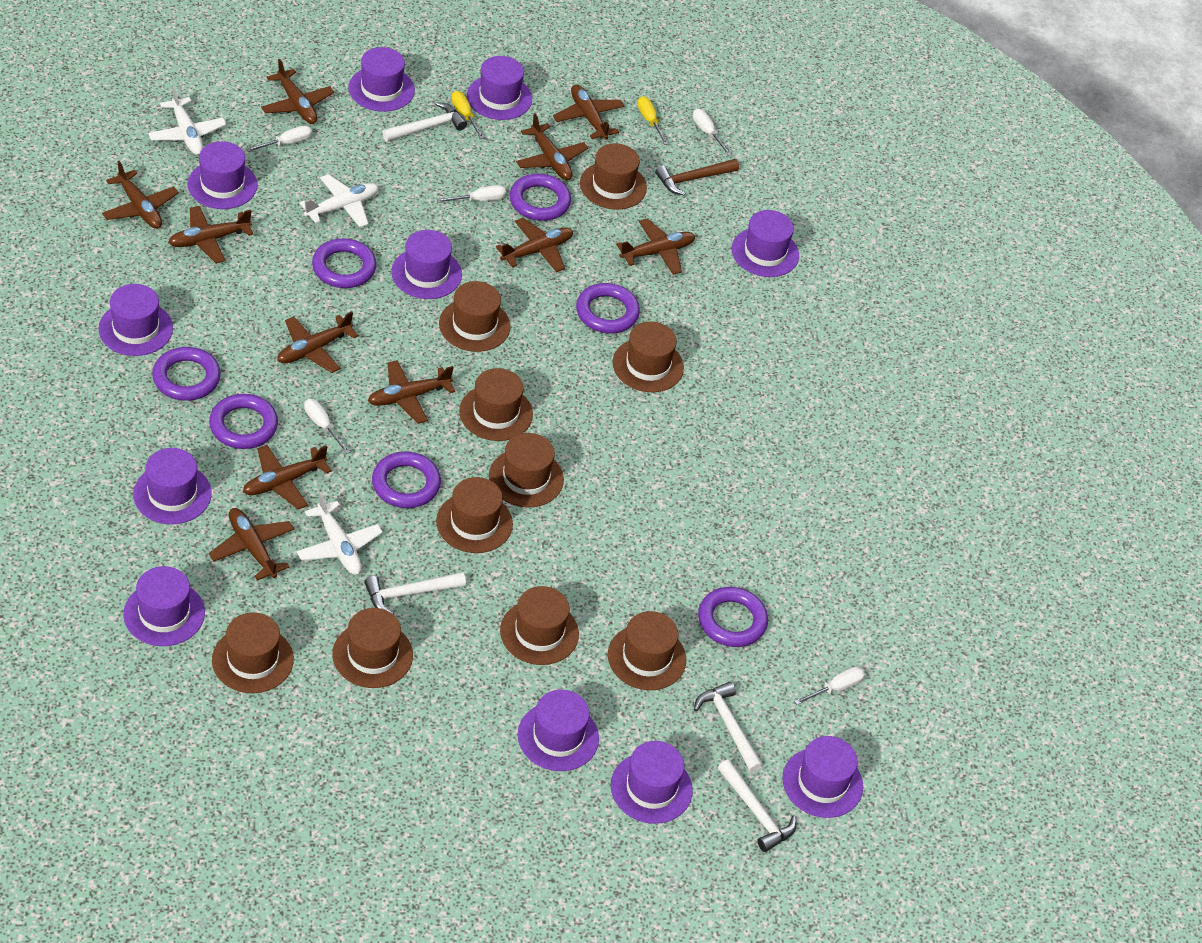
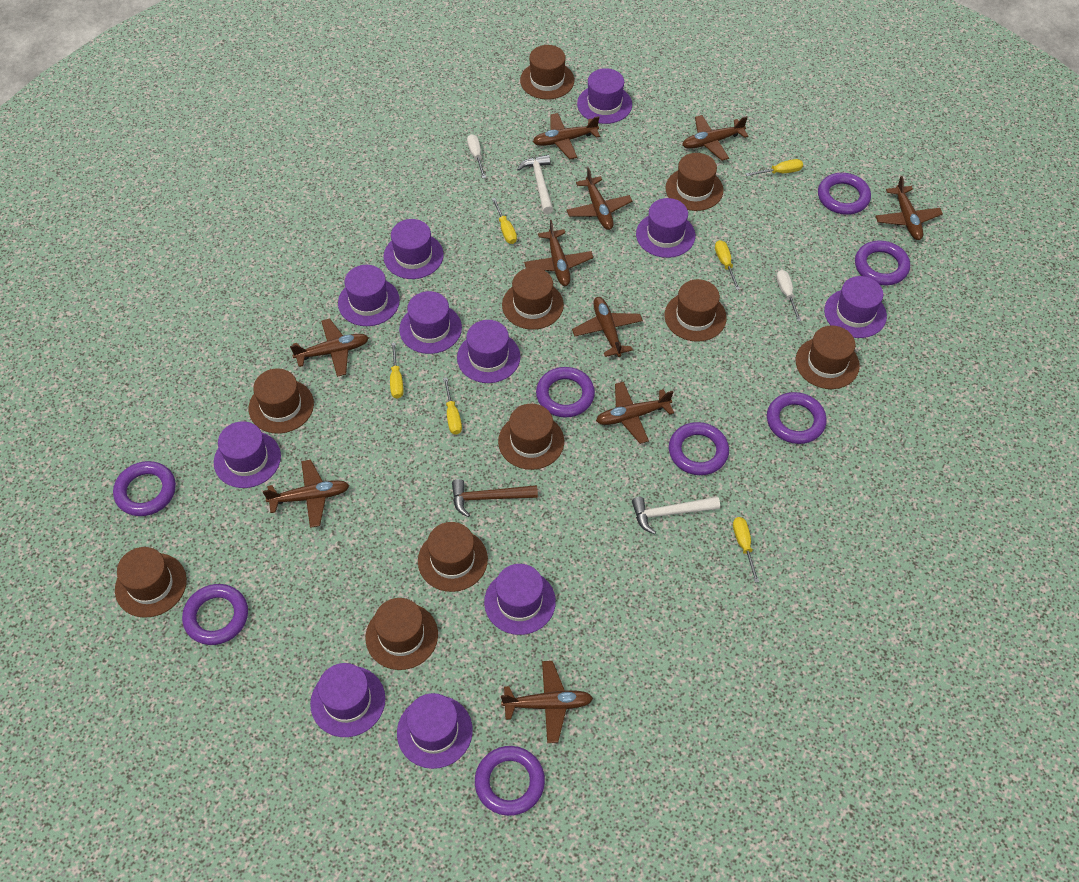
brown plane: [102,161,179,229] [168,206,254,263] [209,508,294,581] [243,445,332,510] [261,59,334,124] [277,311,359,373] [368,360,455,424] [496,218,573,272] [516,113,588,180] [553,84,625,140] [616,218,695,275] = 11 -> [263,460,349,528] [290,319,369,377] [501,661,593,743] [524,220,593,286] [533,113,600,159] [566,167,632,230] [572,297,643,357] [596,382,674,444] [682,115,748,161] [875,176,943,240] = 10
purple ring: [152,347,221,401] [209,394,278,449] [312,238,377,288] [372,452,441,508] [510,174,571,221] [576,283,640,333] [698,587,768,647] = 7 -> [113,461,176,516] [182,584,248,645] [475,746,545,816] [536,367,595,418] [669,422,729,475] [767,392,827,444] [818,173,871,215] [855,241,910,285] = 8
white hammer: [364,572,466,614] [382,102,467,142] [694,681,763,772] [718,760,796,852] = 4 -> [517,155,553,214] [632,497,720,534] = 2
white plane: [148,86,226,155] [297,492,383,575] [300,174,378,227] = 3 -> none = 0
white screwdriver: [247,125,312,152] [304,399,350,454] [437,185,506,202] [693,109,732,156] [794,667,865,705] = 5 -> [467,134,486,179] [776,270,801,322] = 2
yellow screwdriver: [451,91,484,139] [637,96,668,145] = 2 -> [390,343,404,399] [443,377,462,435] [492,198,517,244] [715,240,740,290] [733,517,759,583] [746,159,803,176] = 6

